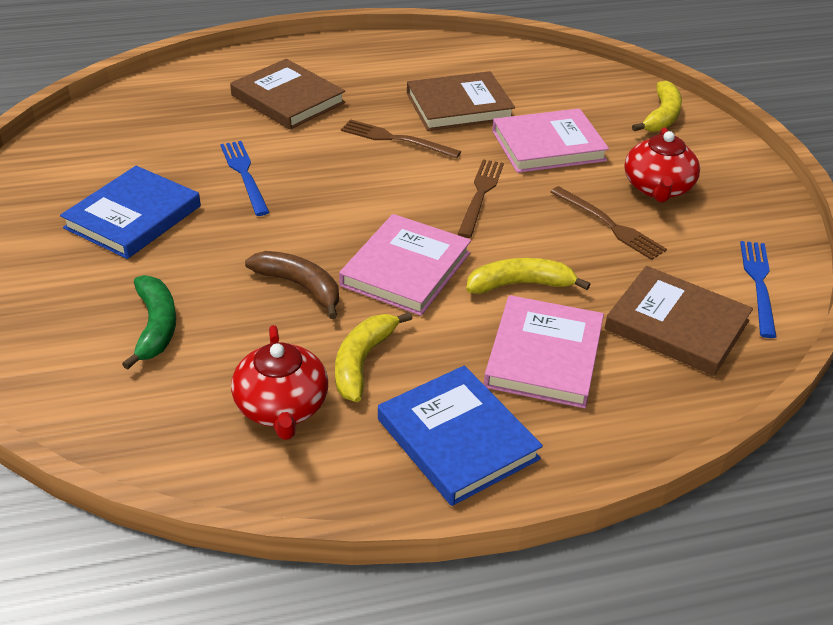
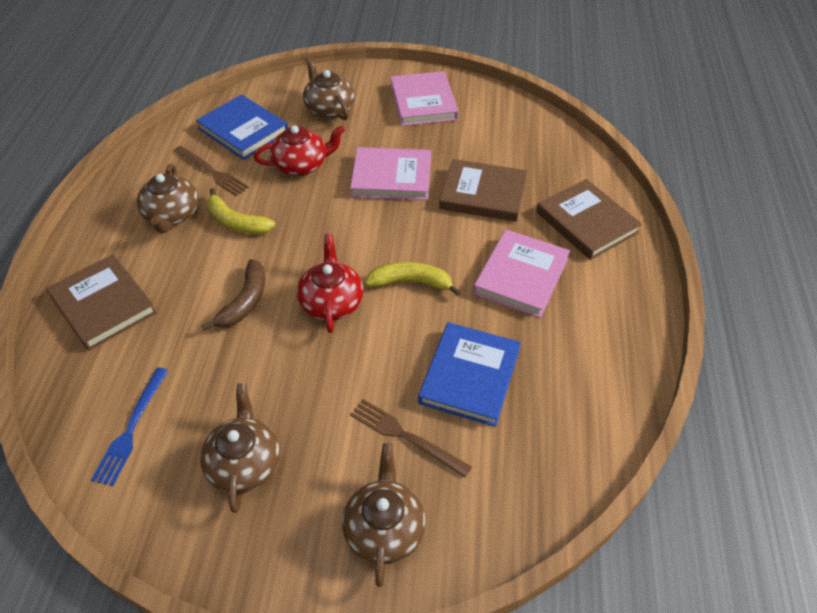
blue fork: [220,141,269,216] [740,241,776,338] = 2 -> [91,367,169,486] = 1
brown fork: [341,119,461,159] [457,159,504,238] [551,186,667,260] = 3 -> [174,146,249,197] [350,399,472,478] = 2
brown teapot: none = 0 -> [137,164,199,233] [200,383,280,513] [303,57,355,120] [342,443,426,587] = 4
green banana: [122,275,176,370] = 1 -> none = 0
yellow banana: [335,312,413,402] [466,258,591,294] [632,81,682,132] = 3 -> [207,188,275,234] [365,262,461,296] = 2

